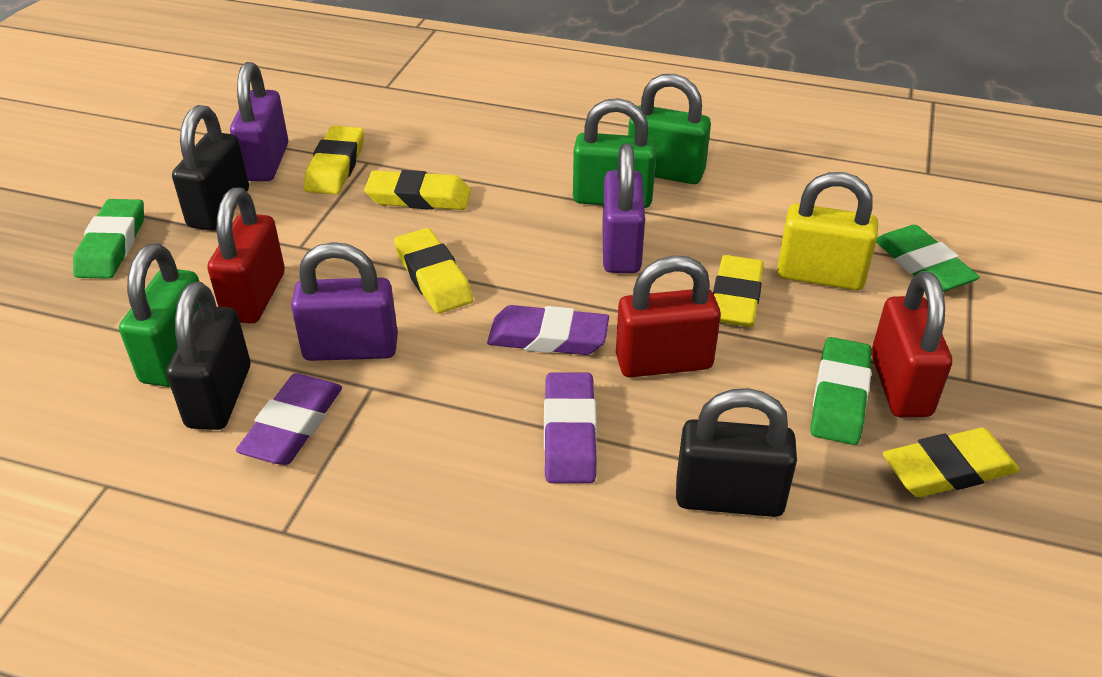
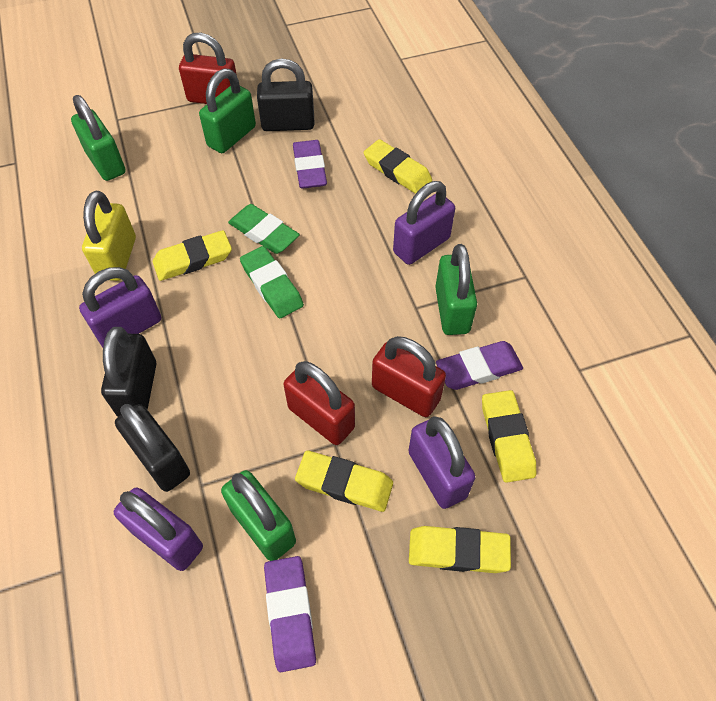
green eraser: [73,199,144,279] [810,337,872,445] [876,225,980,292] = 3 -> [228,204,300,254] [240,246,304,318] = 2
green padlock: [119,243,199,387] [573,98,657,208] [628,74,711,184] = 3 -> [71,95,126,181] [199,68,256,153] [221,470,296,561] [435,244,477,335] = 4
purple padlock: [230,62,288,181] [291,242,398,361] [602,143,645,273] = 3 -> [79,267,161,347] [114,488,203,571] [393,181,455,265] [408,416,475,509] = 4

